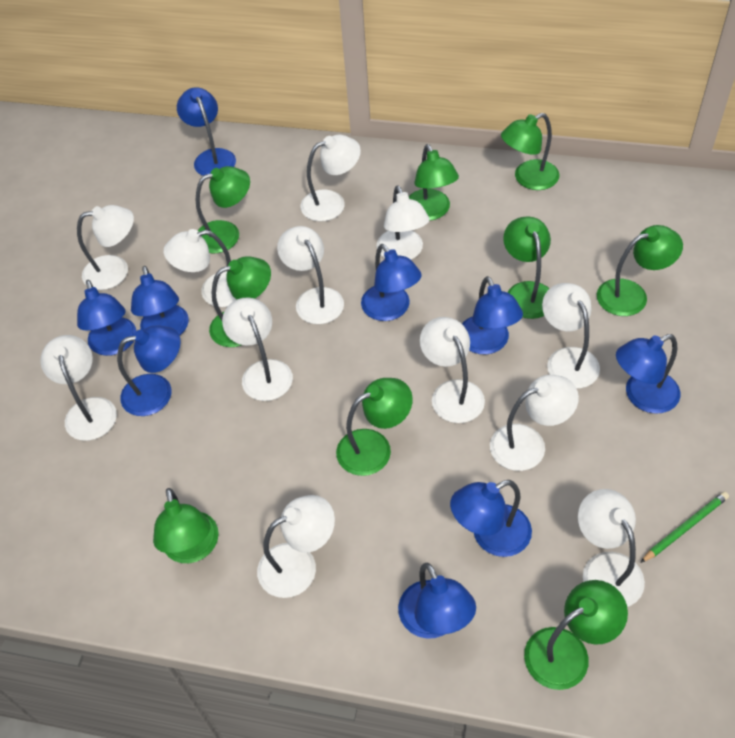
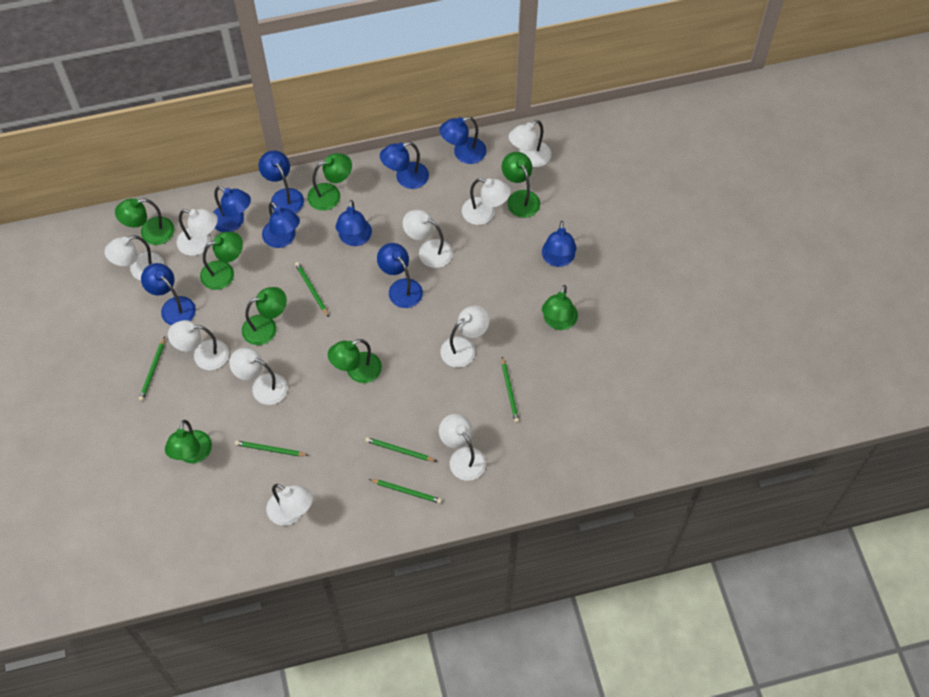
green lamp: [153,488,219,563] [196,166,250,254] [209,256,271,347] [336,378,413,476] [409,144,459,221] [501,113,559,190] [503,216,551,319] [524,580,628,690] [597,225,683,316] = 9 -> [115,199,174,245] [165,420,212,463] [200,232,243,290] [242,287,287,345] [307,153,352,211] [328,339,382,383] [502,152,540,218] [542,285,578,330] = 8
green pencil: [640,492,729,563] = 1 -> [139,337,165,401] [235,440,309,456] [295,262,329,317] [365,437,436,461] [369,479,442,504] [502,357,519,423] = 6
white lamp: [40,335,117,441] [77,205,134,290] [164,229,237,307] [222,297,293,401] [257,495,335,598] [277,226,344,324] [300,135,361,221] [377,185,429,260] [420,317,485,423] [490,375,579,471] [542,283,600,389] [578,489,645,607] = 12 -> [104,235,164,280] [168,320,229,370] [177,209,218,256] [229,348,288,405] [266,484,313,526] [403,210,453,268] [439,414,486,481] [440,305,489,368] [462,178,511,225] [509,120,551,167] = 10

